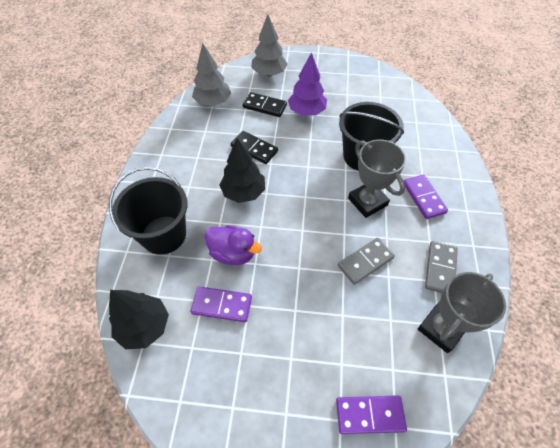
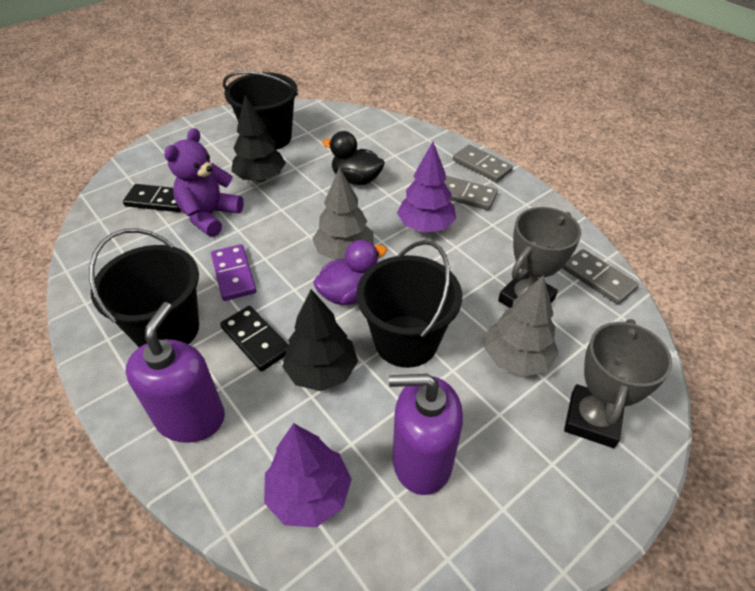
black bucket: [109,167,188,255] [339,102,404,171] = 2 -> [89,228,199,347] [223,71,298,150] [356,240,462,368] = 3
black duck: none = 0 -> [322,131,385,185] = 1
grey domino: [338,238,395,285] [425,241,458,293] = 2 -> [444,176,498,210] [453,145,513,182] [562,249,639,305] = 3
purple domino: [190,287,252,322] [336,395,407,434] [404,175,448,219] = 3 -> [211,244,256,301] = 1
purple soap dispenser: none = 0 -> [126,302,225,443] [389,374,463,495] = 2
purple teddy bear: none = 0 -> [164,128,244,237] = 1
purple tree: [288,52,327,116] = 1 -> [264,423,352,527] [397,142,456,233] = 2

